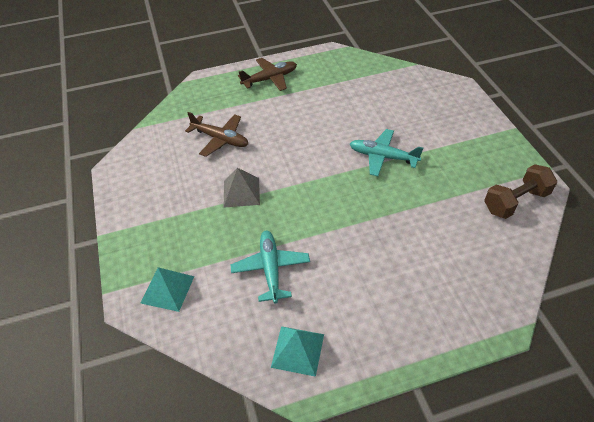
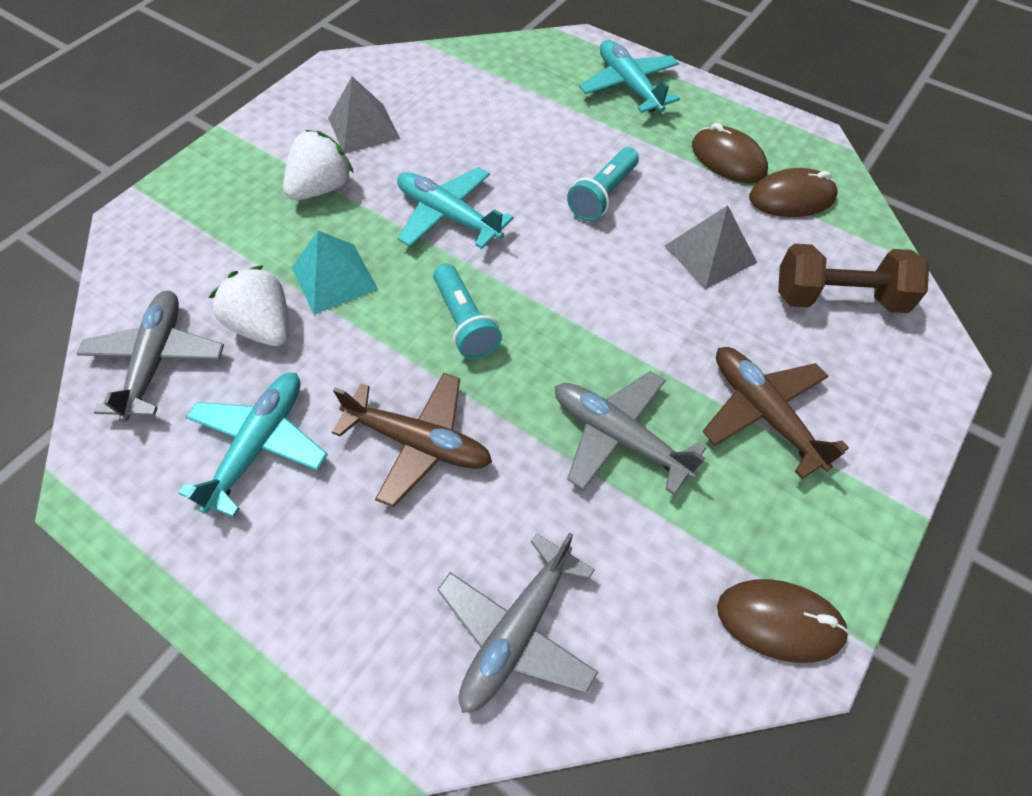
brown mouse: none = 0 -> [692,123,768,183] [717,579,849,663] [749,168,838,217] = 3
grey plane: none = 0 -> [77,291,224,422] [437,532,598,713] [555,371,706,495] = 3
grey pyramid: [223,168,260,208] = 1 -> [328,76,400,154] [665,205,757,289] = 2
turquoise flashlight: none = 0 -> [433,263,502,359] [567,147,639,221] = 2
turquoise plane: [230,231,310,303] [350,129,423,176] = 2 -> [178,373,328,517] [397,167,513,249] [579,40,680,113] = 3
turquoise pyramid: [141,267,194,312] [271,326,324,377] = 2 -> [292,231,378,314] = 1
white strawberry: none = 0 -> [209,265,289,346] [283,130,354,200] = 2

